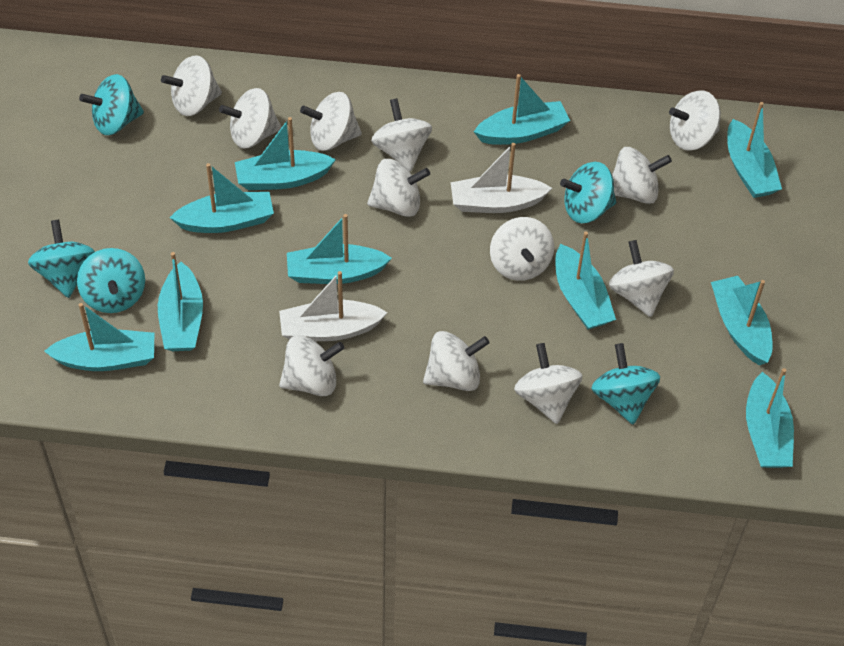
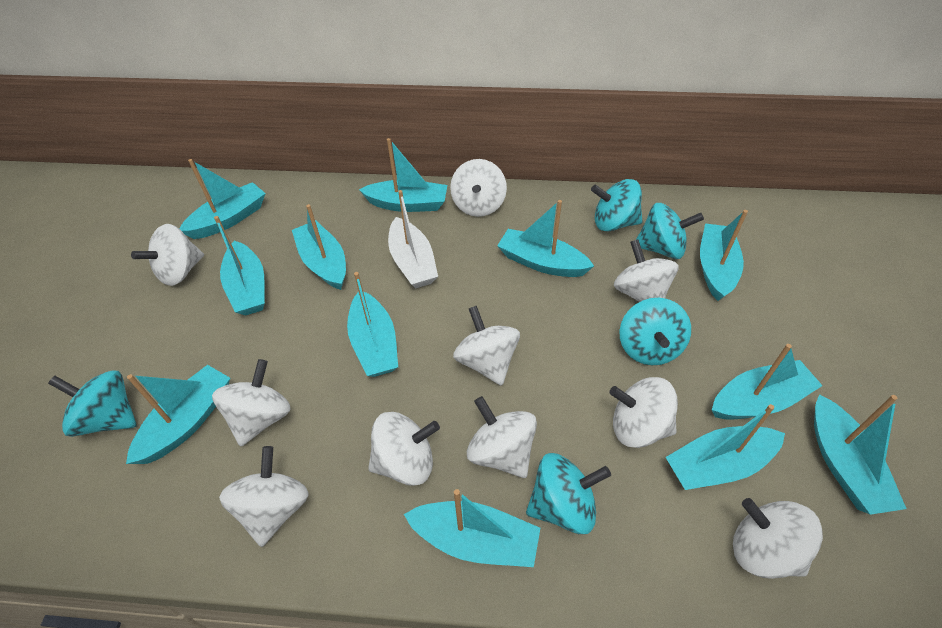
turquoise boat: [44,303,154,371] [158,252,203,351] [170,163,274,233] [235,117,336,190] [287,214,392,284] [474,74,570,145] [556,232,616,330] [711,276,773,365] [727,102,782,198] [746,368,794,468] = 10 -> [126,365,230,464] [180,159,266,239] [214,216,265,315] [292,204,346,290] [347,272,398,377] [359,138,447,212] [404,489,540,567] [497,200,594,277] [666,404,785,490] [700,210,748,301] [712,344,823,420] [814,394,907,515] = 12
white boat: [279,271,388,341] [451,143,552,213] = 2 -> [388,190,438,289] = 1
white spinning top: [161,55,222,116] [219,88,282,149] [279,335,344,396] [300,92,362,151] [367,159,430,217] [371,98,432,172] [423,331,490,391] [490,217,554,281] [514,343,583,424] [609,240,674,317] [612,147,672,204] [669,90,721,151] = 12 -> [131,224,204,286] [212,359,291,447] [219,446,308,547] [368,412,440,486] [450,159,507,217] [453,306,520,386] [467,396,537,478] [609,377,678,448] [614,239,679,302] [733,498,823,579] = 10

